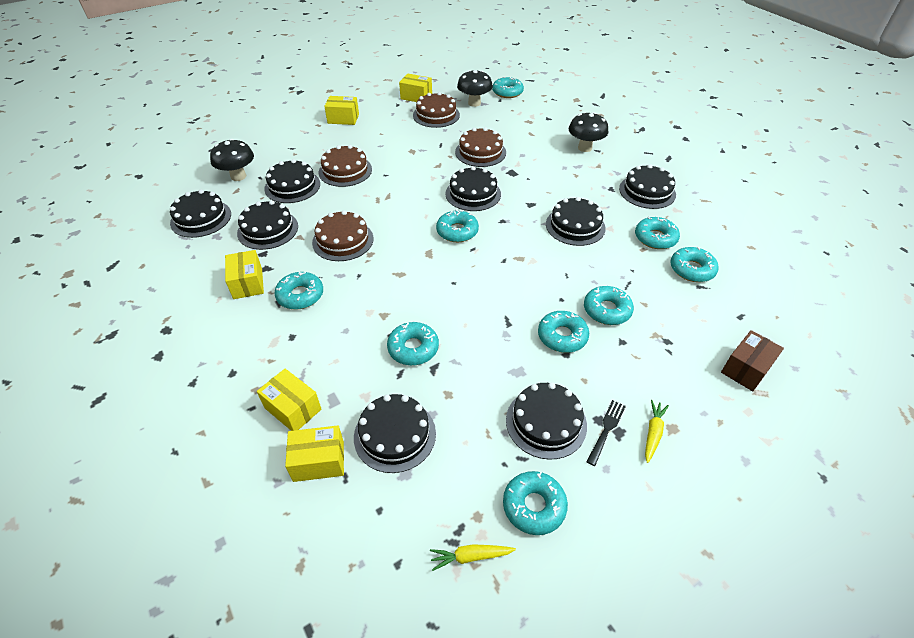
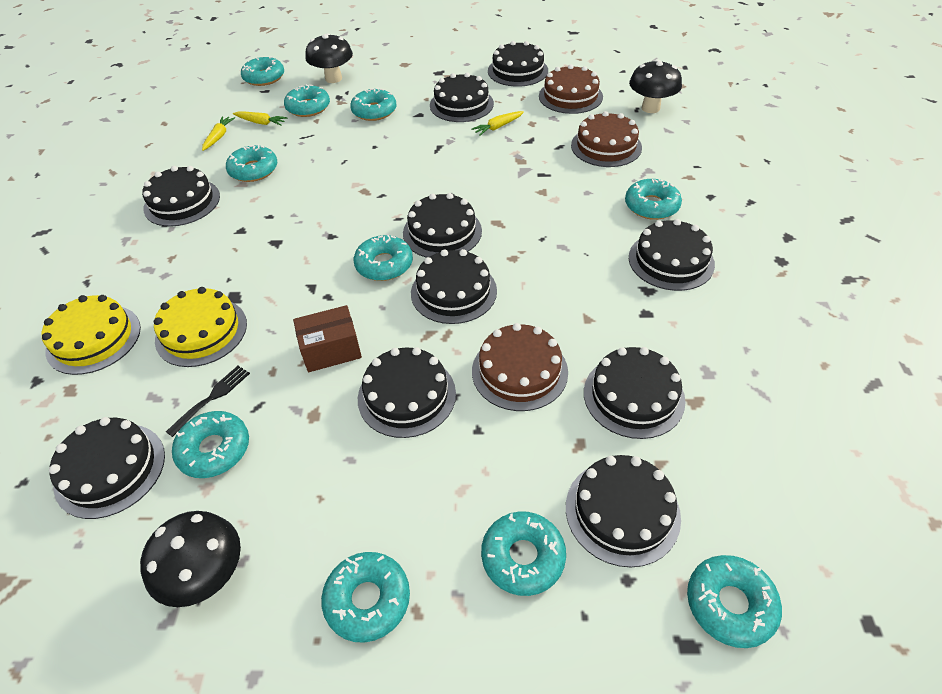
black cake: [170,189,231,238] [237,200,298,250] [264,159,320,203] [354,394,436,473] [445,166,501,211] [506,382,587,460] [546,197,605,246] [619,164,676,209] = 8 -> [49,417,165,519] [142,166,220,226] [358,347,456,438] [403,193,482,258] [411,249,497,324] [430,72,494,122] [488,41,548,87] [566,455,681,567] [584,347,686,439] [629,219,715,291] = 10
brown cake: [312,210,373,261] [319,145,372,187] [413,92,460,128] [455,127,506,167] = 4 -> [472,323,568,411] [539,64,603,114] [571,111,642,167] = 3
turquoise donut: [275,272,323,310] [387,322,439,365] [436,209,479,242] [492,77,524,98] [503,471,568,535] [538,311,589,353] [584,286,634,325] [635,216,680,249] [670,247,719,282] = 9 -> [172,411,249,478] [226,144,278,182] [241,56,284,86] [284,84,330,117] [321,552,410,643] [350,87,396,121] [354,234,413,281] [481,511,566,596] [625,179,682,220] [687,555,782,648] = 10
yellow box: [225,250,264,299] [257,369,321,431] [285,426,344,482] [324,96,359,125] [399,74,432,102] = 5 -> none = 0
yellow cake: none = 0 -> [42,295,141,375] [154,287,247,367] = 2
yellow carrot: [430,544,516,571] [645,400,669,463] = 2 -> [202,116,235,151] [233,111,288,126] [471,111,524,136] = 3

